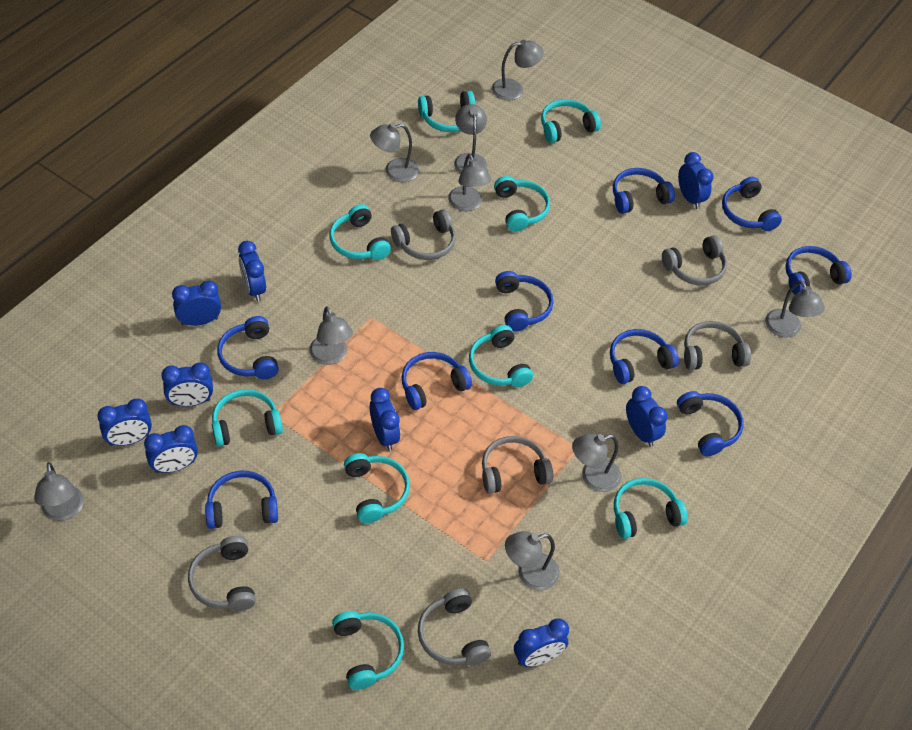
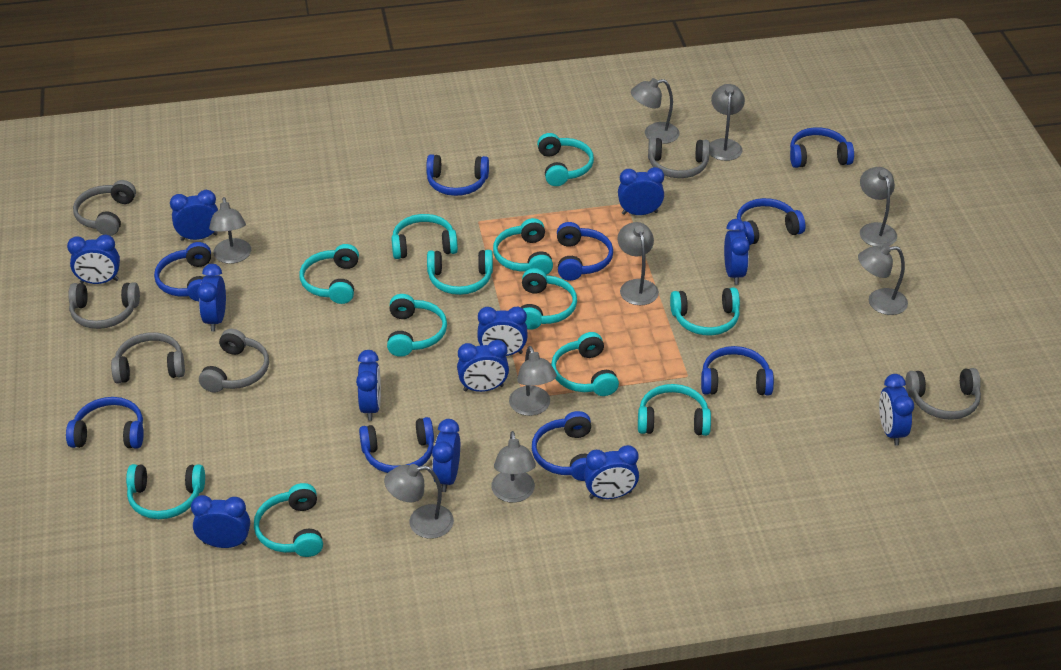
blue clock: [97,399,152,446] [144,425,198,473] [161,363,213,407] [172,281,221,326] [238,241,266,301] [370,388,400,451] [514,618,569,667] [626,386,668,447] [678,152,714,209] = 9 -> [67,235,120,284] [170,190,218,241] [191,495,250,548] [197,264,226,331] [356,350,381,421] [432,419,460,492] [457,340,509,392] [477,307,527,356] [584,445,639,499] [618,167,664,215] [724,219,750,285] [879,374,914,446] = 12
turquoise headphones: [212,389,283,447] [330,204,391,260] [332,611,404,690] [344,453,410,523] [418,91,475,132] [469,325,533,387] [494,176,550,232] [541,99,601,143] [614,478,688,539] = 9 -> [126,464,205,519] [254,483,323,557] [300,244,359,304] [387,294,447,357] [391,214,458,259] [427,250,493,295] [493,218,553,275] [521,268,577,330] [537,133,594,186] [551,332,619,396] [638,384,711,436] [670,287,740,336] = 12

